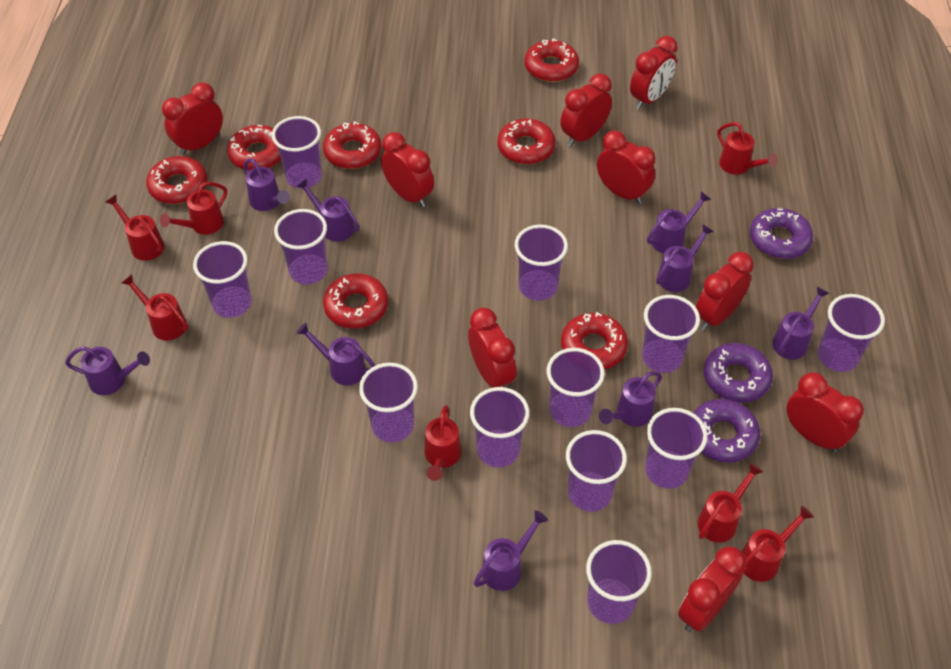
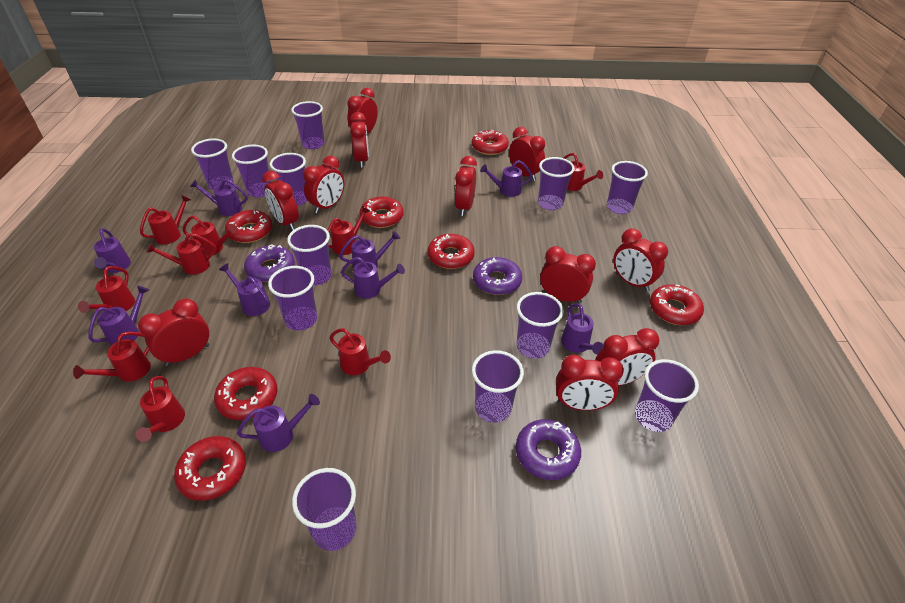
red clock: [162,82,223,155] [381,132,434,207] [468,308,516,388] [561,73,612,147] [597,131,655,204] [630,36,678,109] [678,546,747,632] [696,252,754,330] [787,372,864,452] = 9 -> [138,299,209,366] [262,171,299,231] [303,156,344,214] [347,88,378,134] [350,112,369,168] [454,156,477,216] [509,127,545,181] [540,246,596,304] [556,355,624,411] [595,328,659,386] [613,228,668,291] = 11
red watering can: [106,194,164,261] [122,274,188,341] [160,182,227,235] [424,405,461,481] [698,463,763,543] [717,122,778,175] [742,506,814,582] = 7 -> [73,332,151,382] [78,266,135,313] [136,376,185,442] [140,195,191,244] [146,233,217,275] [182,215,238,256] [327,206,370,255] [330,328,391,375] [563,153,603,191] = 9

